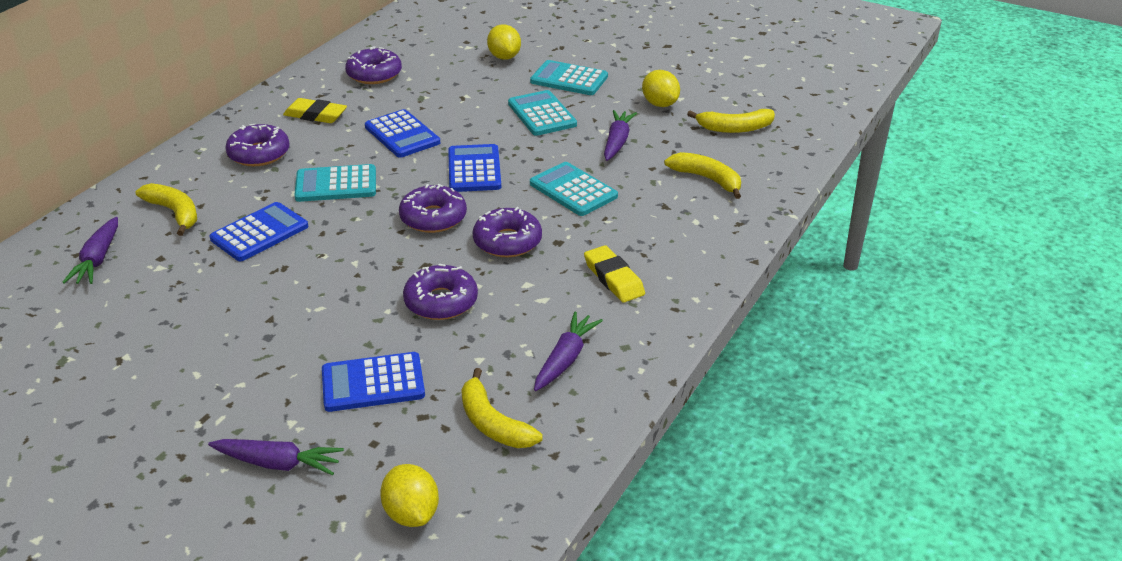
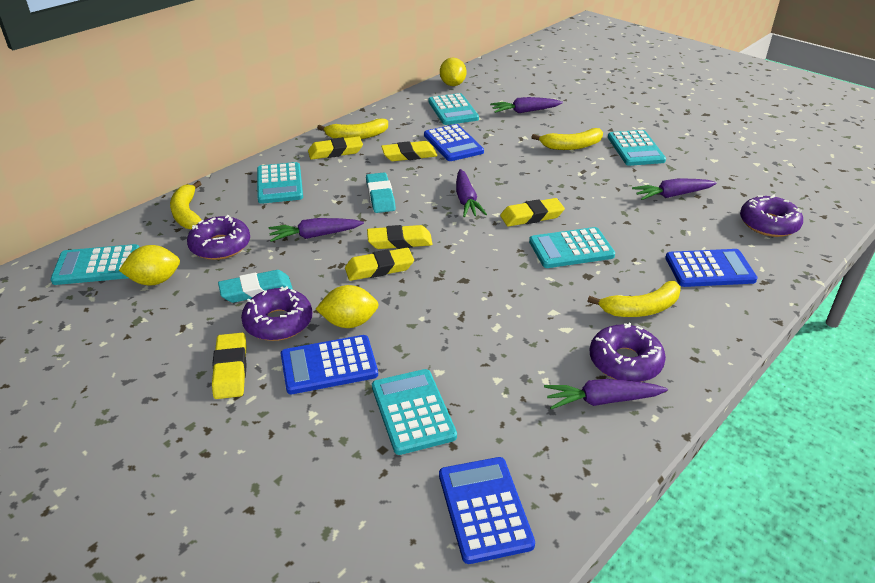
purple carrot: [62,217,118,284] [208,439,344,475] [534,311,603,391] [604,110,637,161] = 4 -> [269,218,364,242] [456,169,487,217] [490,97,563,113] [544,379,668,409] [632,179,717,200] = 5
purple donut: [225,124,290,166] [345,46,402,84] [399,184,467,233] [403,264,478,320] [473,207,542,257] = 5 -> [187,215,250,260] [241,286,312,341] [590,323,666,382] [740,194,803,237] = 4
turquoise calculator: [295,164,376,202] [508,90,577,136] [530,60,608,95] [530,162,618,216] = 4 -> [50,244,139,285] [257,162,303,204] [372,369,457,455] [428,93,479,125] [529,227,615,268] [608,130,666,166] = 6
turquoise eraser: none = 0 -> [218,270,293,303] [366,173,396,213] = 2
yellow eraser: [283,98,347,123] [584,245,645,303] = 2 -> [212,333,247,399] [308,136,363,160] [345,248,414,281] [367,225,433,249] [381,141,437,161] [500,198,565,227] = 6

